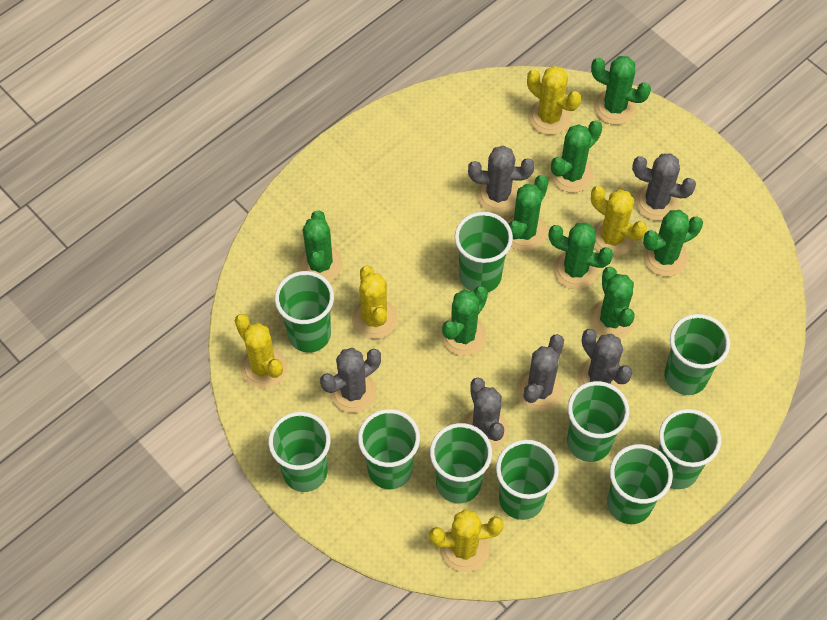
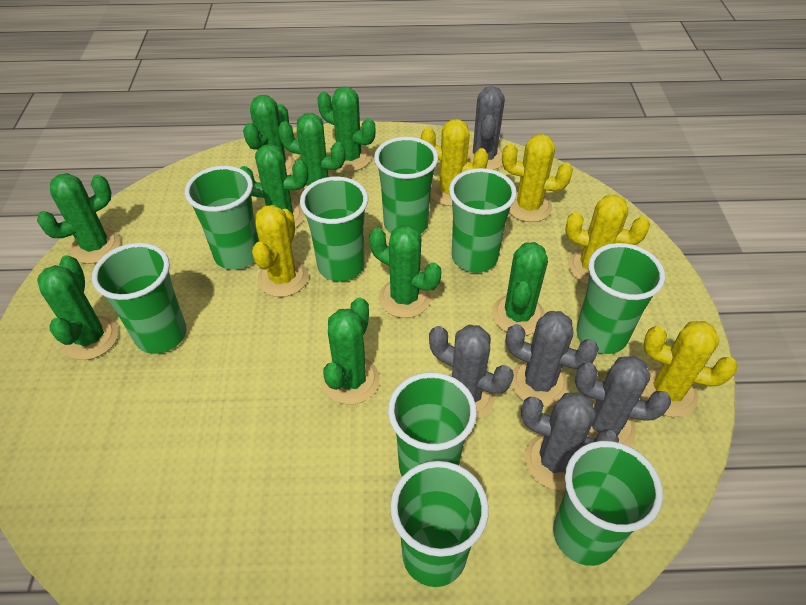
green cactus: [298,211,343,282] [441,286,488,356] [506,175,549,251] [549,223,613,289] [550,120,602,193] [589,267,635,339] [591,56,651,125] [643,210,703,277] = 8 -> [37,173,121,264] [37,255,118,360] [240,144,308,228] [243,95,296,177] [278,113,346,195] [317,87,375,172] [322,297,380,405] [369,225,441,318] [492,242,548,336] = 9
green cup: [268,412,331,492] [275,271,334,353] [358,409,420,489] [430,423,492,503] [454,212,513,292] [496,440,559,520] [567,381,629,462] [607,444,673,524] [658,409,721,489] [665,314,730,395] = 10 -> [92,243,187,354] [185,166,259,270] [300,177,368,281] [374,137,438,234] [388,372,477,476] [390,461,489,587] [449,168,517,273] [553,441,663,566] [576,243,665,354] = 9
grey cactus: [320,348,381,413] [462,378,508,450] [468,146,535,214] [516,334,564,411] [577,329,633,390] [632,153,696,221] = 6 -> [429,325,514,420] [467,86,505,170] [506,311,599,407] [521,392,619,490] [575,356,671,446] = 5

